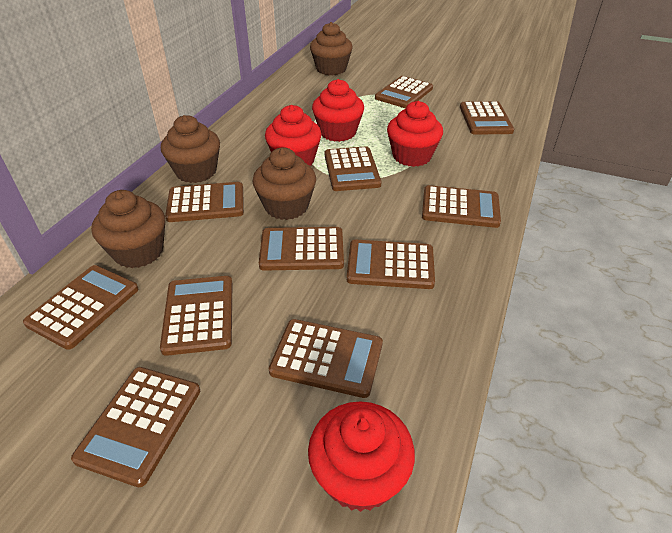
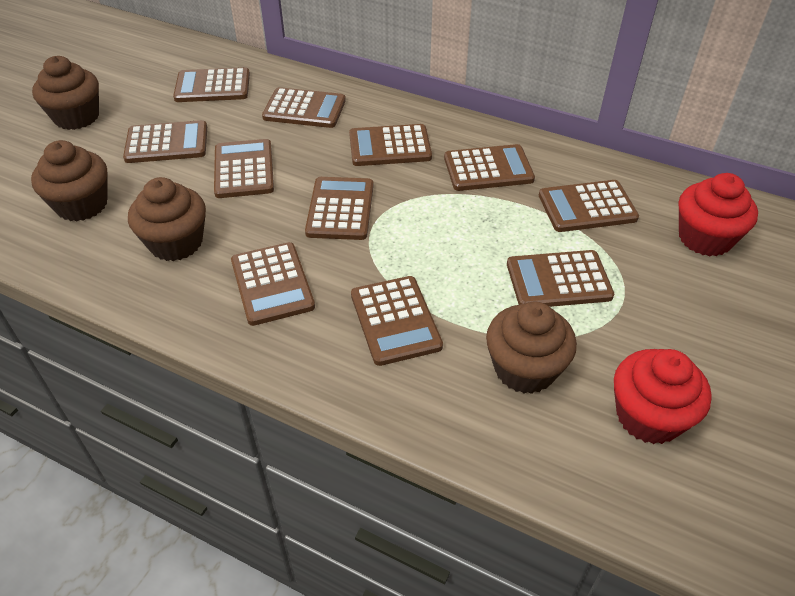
red cupcake: [265,105,322,166] [308,402,415,512] [312,79,364,142] [387,101,443,167] = 4 -> [614,349,712,444] [679,173,758,256] = 2

